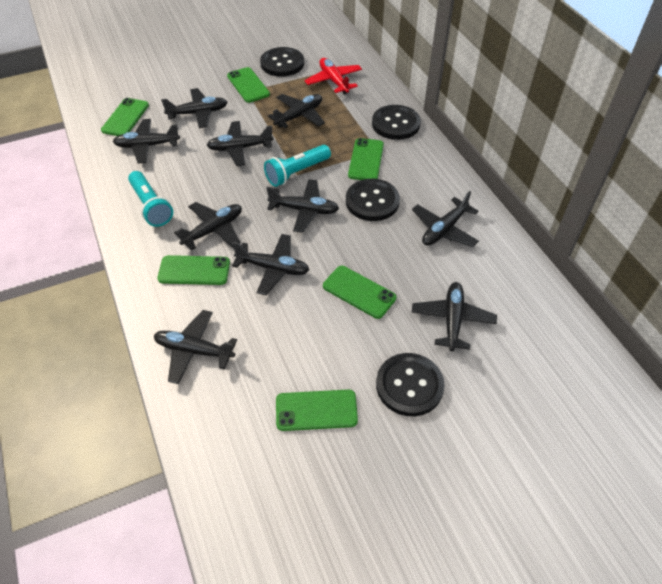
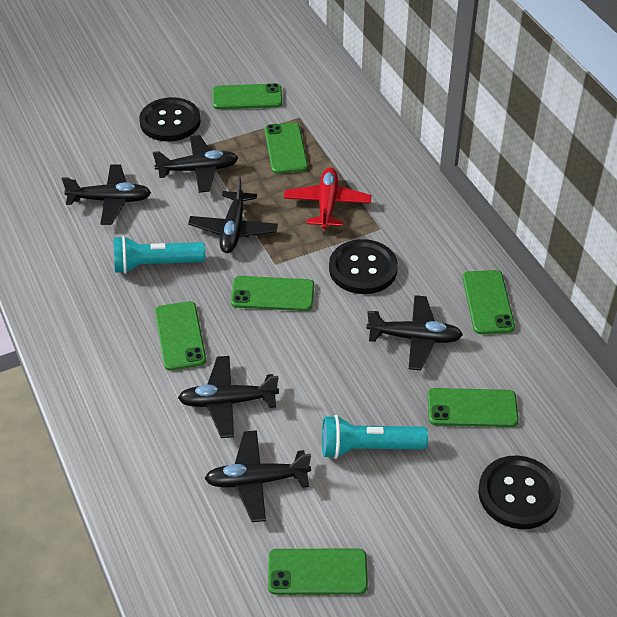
black button: [260,47,304,77] [346,179,400,221] [372,105,421,140] [376,353,445,416] = 4 -> [139,97,201,142] [329,239,398,294] [478,455,561,529] = 3
black plane: [113,119,180,163] [154,310,237,384] [161,88,227,128] [174,202,242,250] [207,121,274,166] [232,234,309,295] [266,179,339,233] [268,94,325,128] [412,191,479,247] [412,282,497,351] = 10 -> [62,164,151,225] [153,135,238,193] [178,356,279,438] [188,177,278,253] [204,430,311,522] [366,295,463,370] = 6
green phone: [101,98,149,136] [158,255,230,285] [227,67,270,103] [276,390,358,431] [323,266,396,319] [348,138,384,180] = 6 -> [155,301,206,371] [213,83,282,109] [231,276,314,311] [265,122,308,174] [268,549,368,595] [428,388,519,427] [463,270,515,334] = 7

